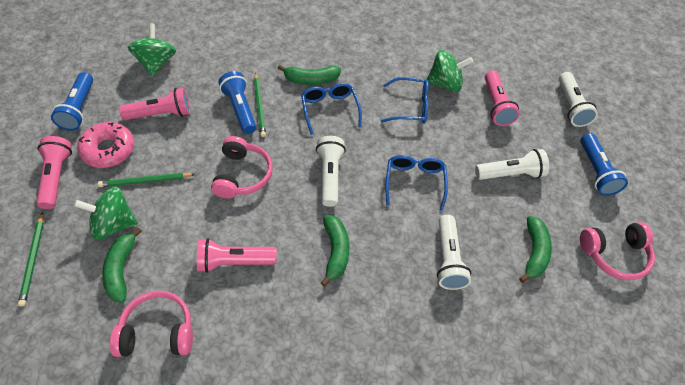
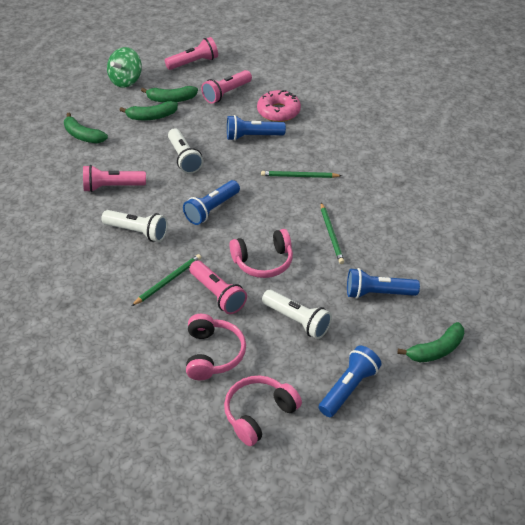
blue flashlight: [51,72,93,131] [219,71,256,134] [580,133,628,196] = 3 -> [183,180,240,225] [227,115,286,141] [318,346,382,417] [347,268,420,299] = 4
blue glasses: [301,83,362,135] [381,77,429,123] [385,155,448,211] = 3 -> none = 0
green spinning top: [74,187,138,240] [128,23,176,77] [427,50,473,92] = 3 -> [107,47,142,88] = 1
white flashlight: [316,136,346,207] [437,215,471,290] [475,149,549,180] [559,72,598,127] = 4 -> [101,210,168,242] [168,128,203,174] [262,290,332,339] = 3

